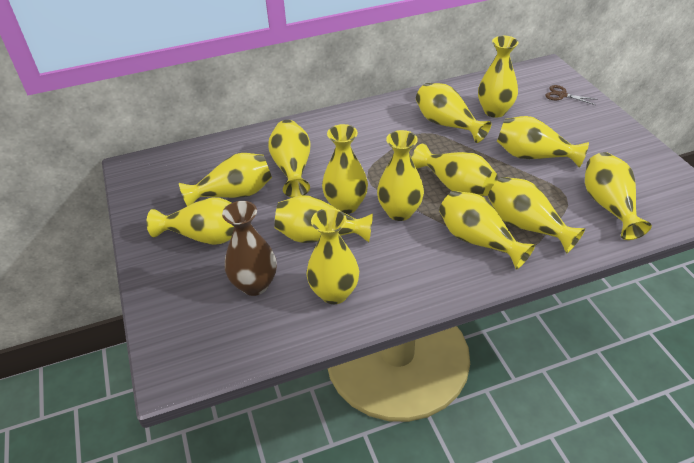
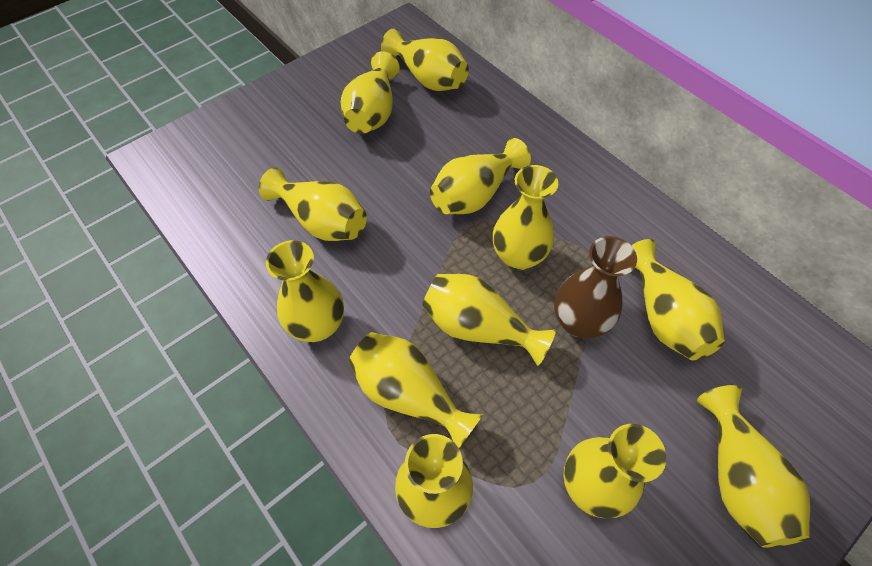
brown scissors: [545,85,598,105] = 1 -> none = 0
yellow vase: [147,197,234,245] [179,153,272,206] [268,120,311,198] [274,195,373,243] [306,208,359,304] [322,124,368,214] [377,130,424,221] [411,143,497,196] [416,83,492,143] [439,191,535,270] [478,36,519,118] [488,177,585,253] [497,116,589,168] [585,152,652,240] = 14 -> [259,168,367,241] [266,240,344,342] [341,51,400,134] [349,332,483,448] [381,28,469,91] [395,434,473,528] [422,274,556,366] [430,138,531,214] [493,165,558,270] [563,424,666,518] [631,239,725,360] [697,385,810,548] = 12

